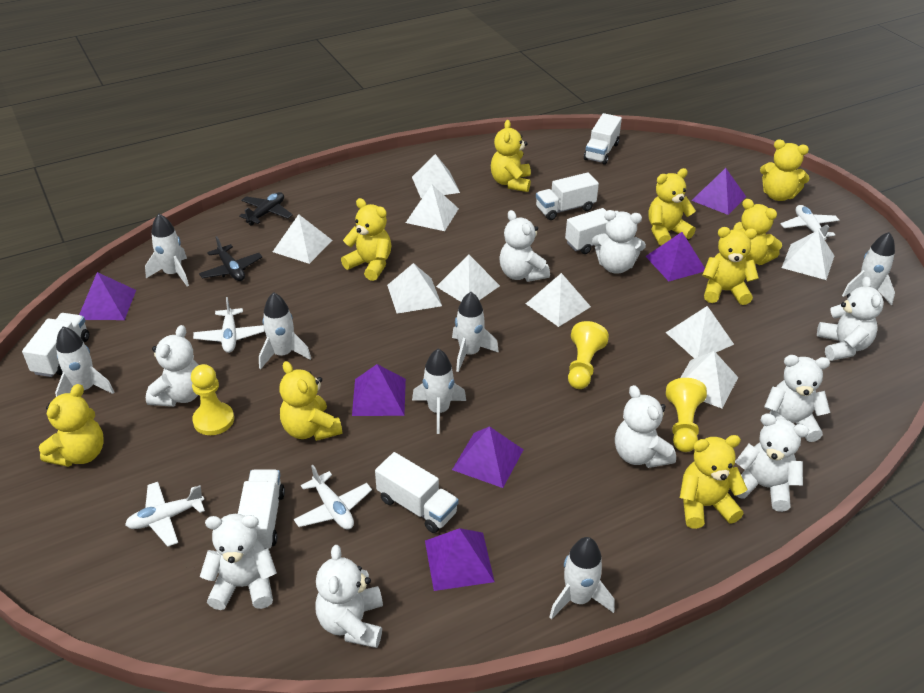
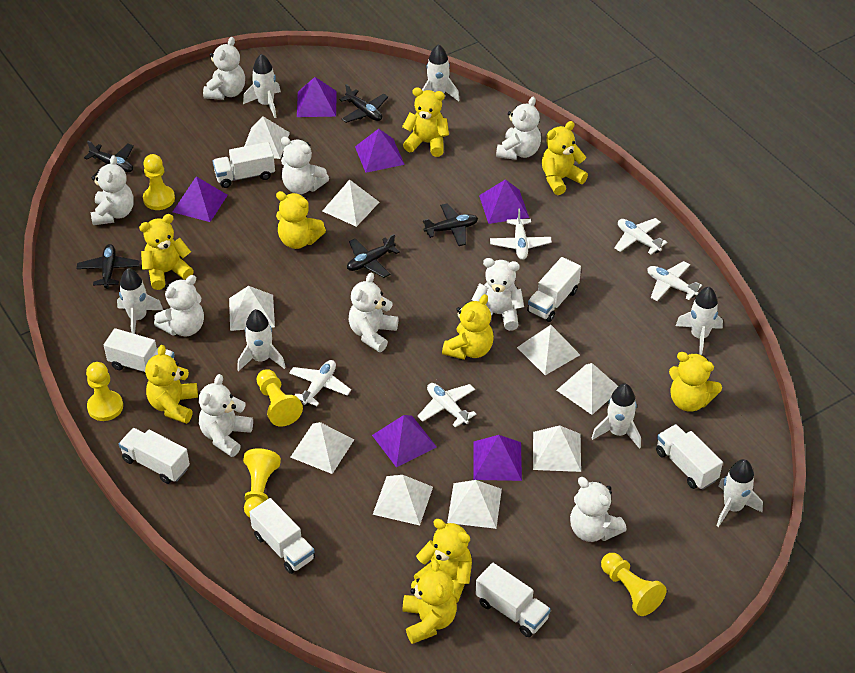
black plane: [199,236,262,281] [239,192,293,226] = 2 -> [77,244,140,289] [84,141,134,178] [339,84,388,123] [347,234,400,278] [423,203,478,246] = 5
white plane: [125,482,205,547] [193,297,265,353] [294,465,372,530] [781,205,839,240] = 4 -> [289,360,351,406] [417,383,476,428] [490,209,552,260] [614,218,667,254] [648,261,702,301] = 5
white truck: [22,313,89,377] [238,470,285,549] [375,452,459,533] [536,172,599,220] [565,208,619,254] [584,113,622,165] = 6 -> [104,328,175,372] [119,428,190,484] [213,142,275,188] [250,498,315,574] [476,563,551,637] [527,257,581,322] [656,424,723,490] = 7
yellow pawn: [191,364,234,435] [568,321,609,389] [666,378,707,452] = 3 -> [86,362,123,421] [143,154,175,210] [243,448,281,517] [257,369,303,427] [601,553,666,616] = 5

